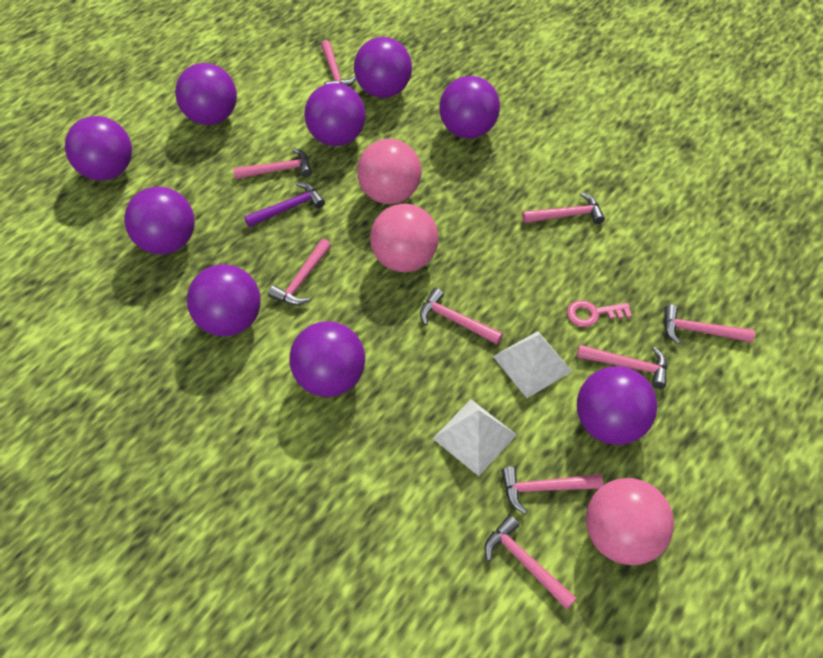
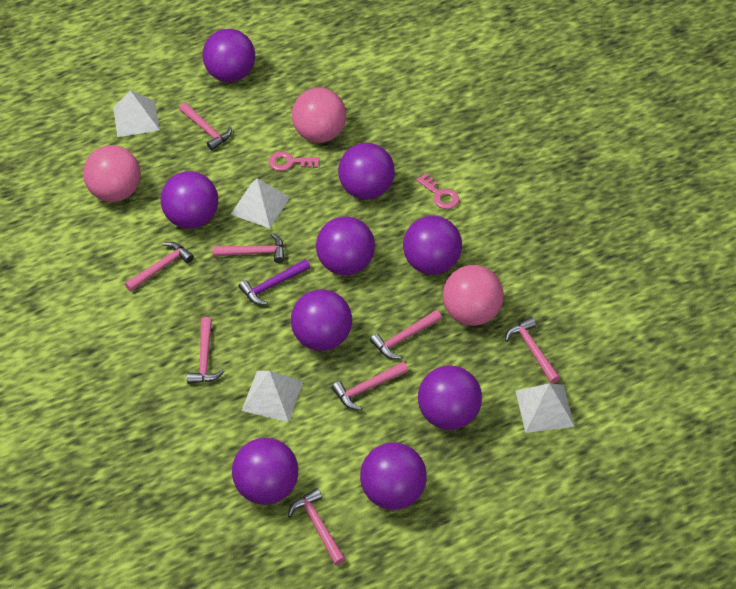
pink hammer: [233,148,312,179] [268,239,331,305] [321,40,356,87] [420,288,503,344] [485,515,577,610] [502,467,603,514] [522,192,605,224] [577,345,667,389] [664,305,755,344] = 9 -> [125,242,194,292] [179,103,232,151] [187,317,225,384] [213,233,285,263] [288,488,346,565] [331,362,408,410] [370,310,442,359] [505,317,560,384] = 8
pink key: [567,300,632,327] = 1 -> [269,152,320,171] [416,173,459,209] = 2
white pyramid: [432,400,517,476] [493,331,573,398] = 2 -> [113,90,160,137] [230,178,290,228] [242,371,303,422] [516,383,575,433] = 4

